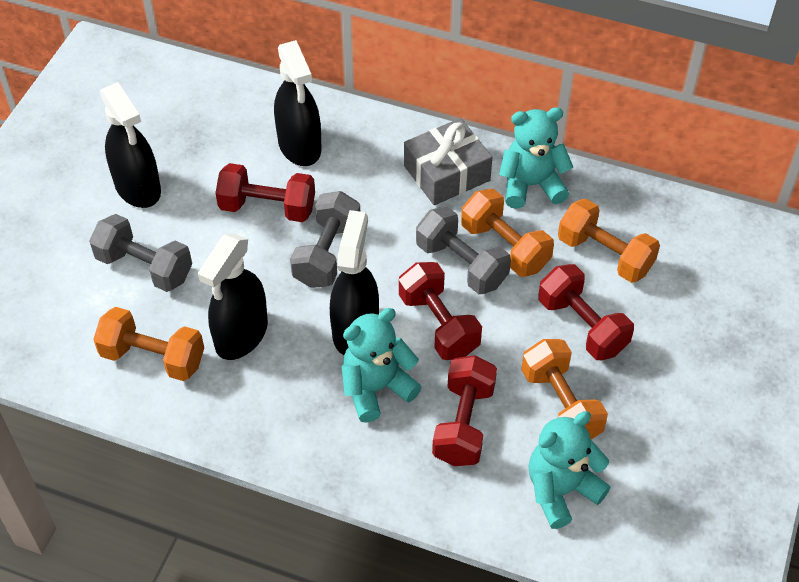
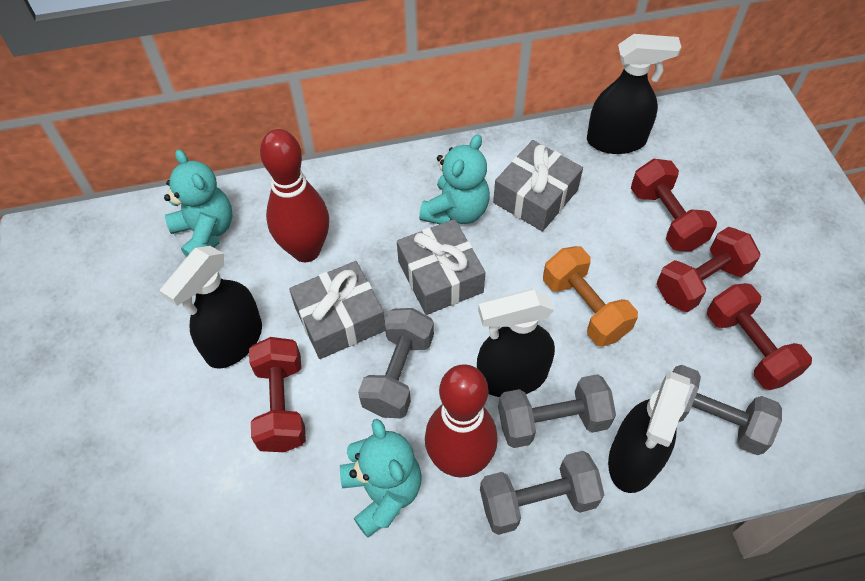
grey dumbbell: [89,214,192,292] [290,191,360,288] [416,206,511,294] = 3 -> [358,308,434,419] [480,451,604,535] [498,374,616,448] [673,365,782,455] = 4
grey gift: [404,118,492,205] = 1 -> [289,261,385,359] [397,219,486,315] [493,140,583,231] = 3
orange dumbbell: [93,307,204,381] [461,189,554,277] [521,339,608,440] [558,199,660,283] = 4 -> [543,246,638,347] = 1
red bowling pin: none = 0 -> [260,129,329,262] [425,364,498,478] = 2

